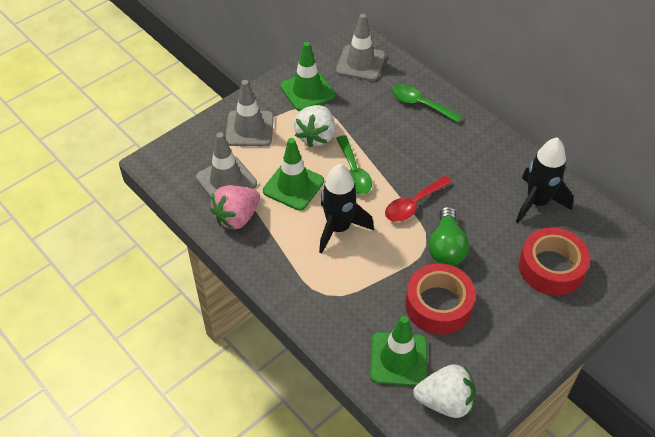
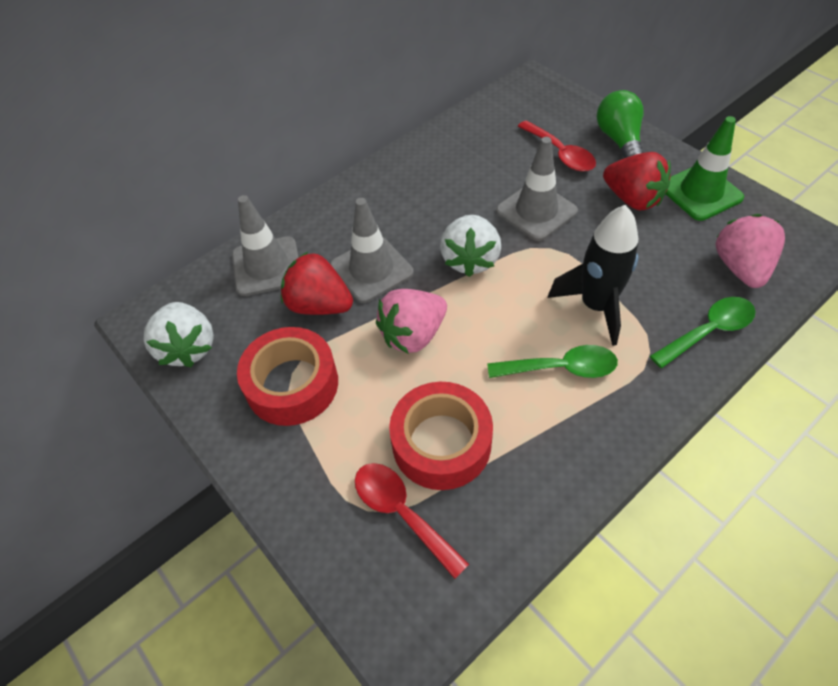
black rocket: [319,164,374,254] [516,137,574,223] = 2 -> [548,205,639,346] = 1
green traffic cone: [263,138,324,210] [280,42,336,111] [370,316,427,386] = 3 -> [666,116,744,221] = 1
pink strawberry: [210,185,260,230] = 1 -> [376,289,447,354] [716,214,785,288] = 2
red spoon: [385,176,452,222] = 1 -> [355,463,469,579] [518,120,596,172] = 2
red strawberry: none = 0 -> [281,252,353,315] [603,152,671,211] = 2

